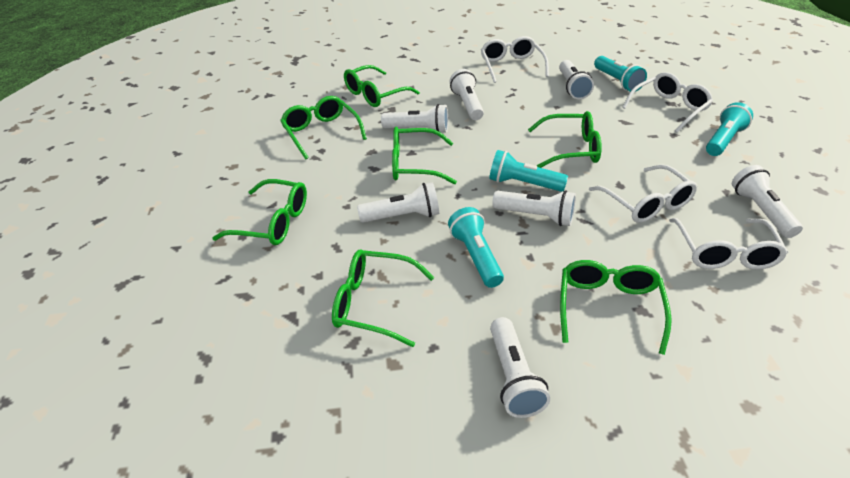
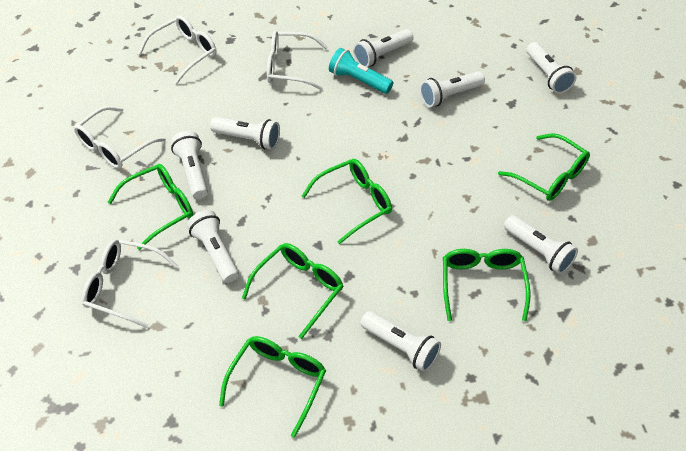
green glasses: [212,179,307,245] [280,96,367,160] [332,249,434,347] [344,65,420,107] [392,127,457,184] [528,111,602,168] [560,260,672,355] = 7 -> [108,164,194,250] [219,336,326,438] [242,243,343,339] [302,159,392,244] [443,249,531,321] [498,133,590,201] = 6
turquoise flashlight: [448,207,504,288] [489,150,568,192] [594,56,647,92] [706,102,753,156] = 4 -> [329,48,393,94] = 1
white flashlight: [357,182,439,223] [381,104,448,133] [450,69,484,120] [490,317,550,418] [492,190,576,226] [559,60,594,99] [732,165,803,238] = 7 -> [171,131,208,199] [187,210,239,283] [210,117,280,150] [353,29,413,67] [360,311,441,372] [420,71,485,107] [504,215,578,274] [527,42,577,94] = 8

